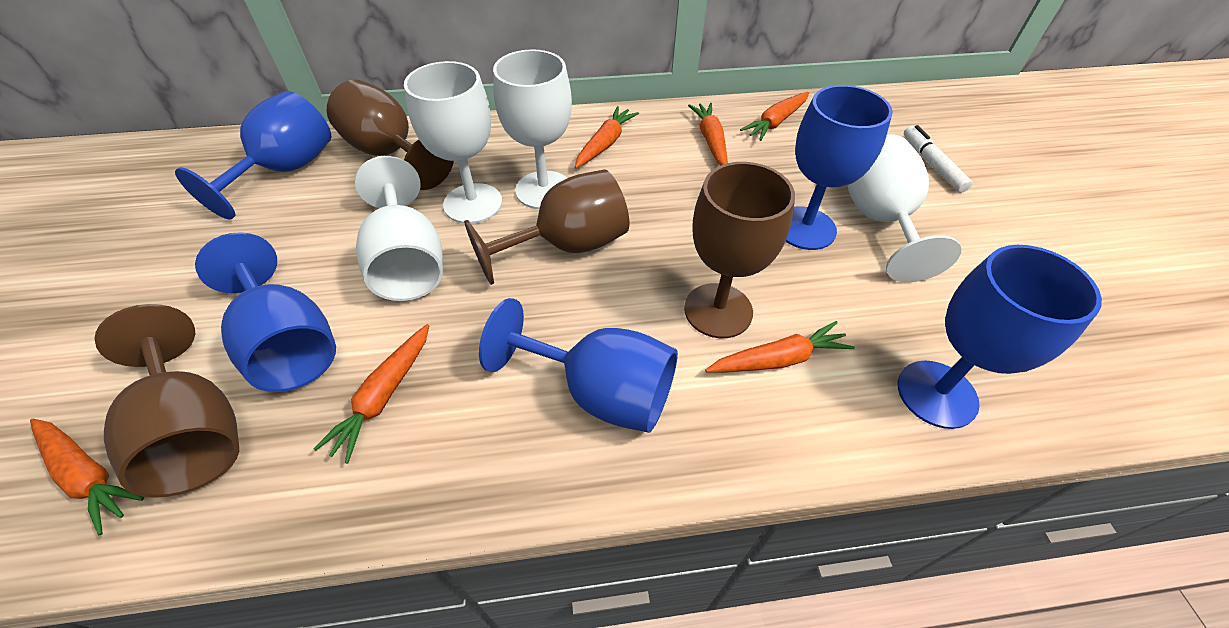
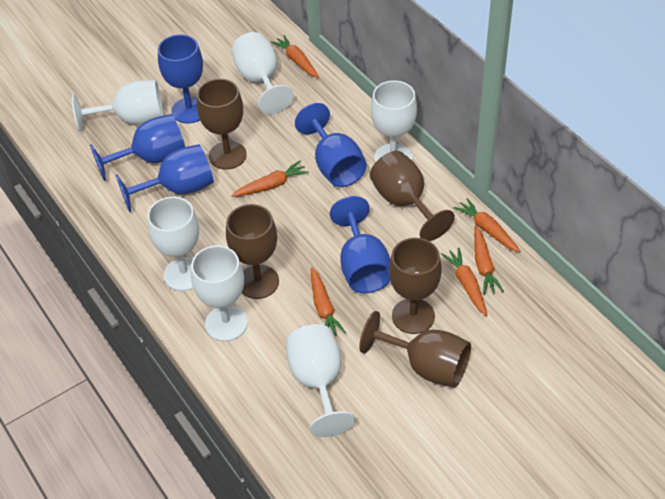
brown goblet: [94,304,239,498] [327,80,454,190] [464,169,629,285] [684,162,795,338] = 4 -> [197,79,247,170] [226,204,279,299] [359,311,471,388] [370,151,455,241] [389,238,442,334] = 5
white goblet: [355,156,443,301] [404,61,502,224] [493,49,572,209] [848,134,961,282] = 4 -> [72,80,163,131] [147,197,199,291] [191,245,248,341] [231,32,294,114] [286,324,356,437] [371,81,417,162] = 6
white marker: [904,125,973,193] = 1 -> none = 0

